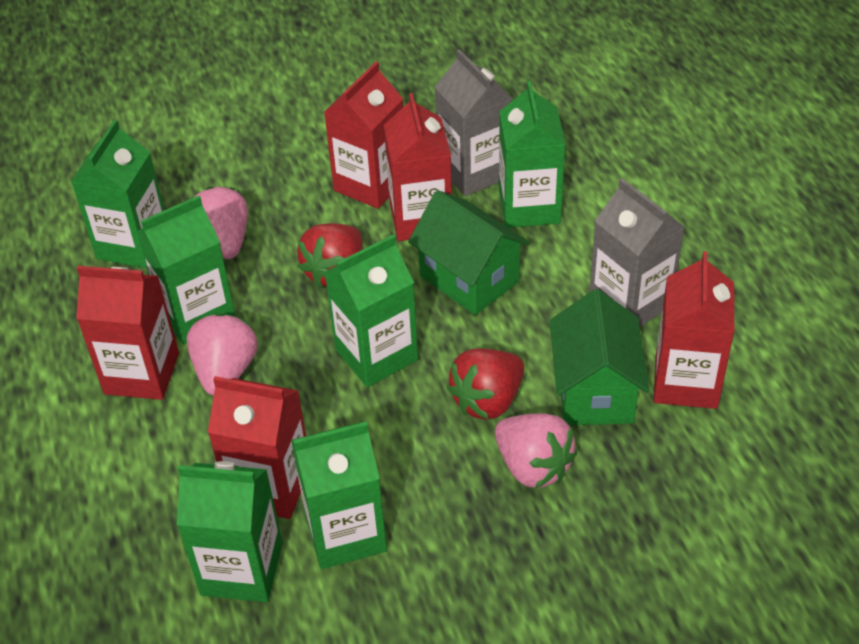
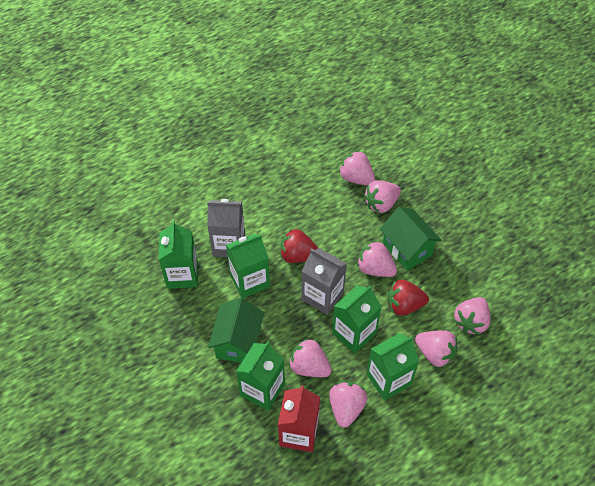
green carton: [71,120,164,268] [136,196,236,344] [177,461,283,602] [291,422,387,569] [325,235,418,387] [499,81,566,228] = 6 -> [159,221,198,289] [226,233,270,298] [236,341,285,411] [332,285,382,354] [367,333,419,401] = 5
pink strawberry: [187,313,258,396] [190,187,248,259] [495,413,577,488] = 3 -> [289,338,332,377] [329,382,368,428] [339,150,375,186] [357,241,397,277] [364,180,401,213] [415,330,458,368] [454,297,491,335] = 7
red carton: [76,266,179,400] [208,376,306,519] [324,62,403,209] [384,93,452,241] [654,251,734,409] = 5 -> [278,385,320,452] = 1

